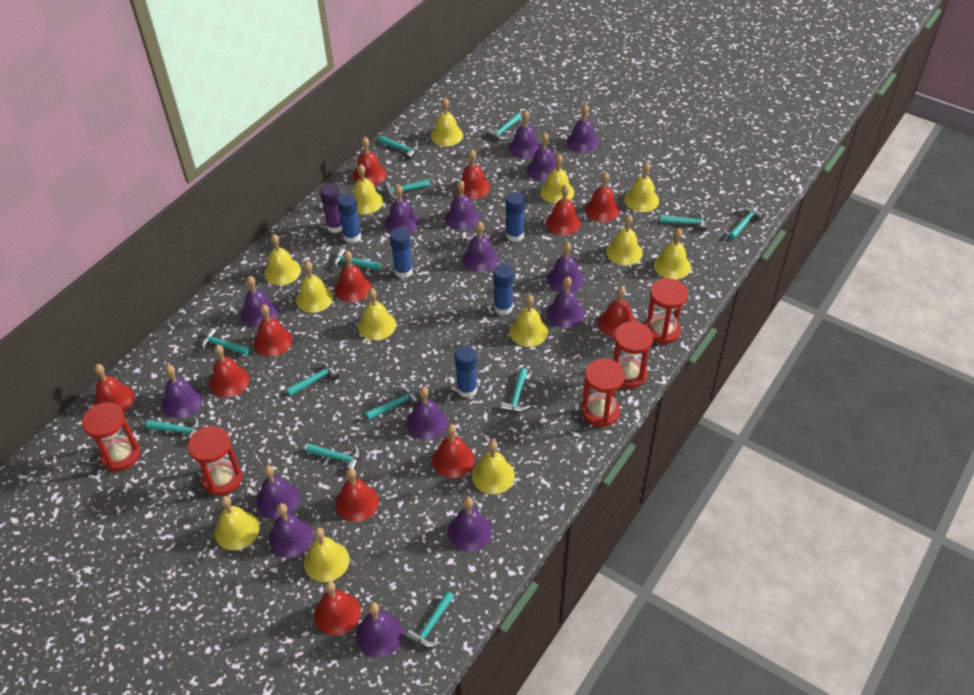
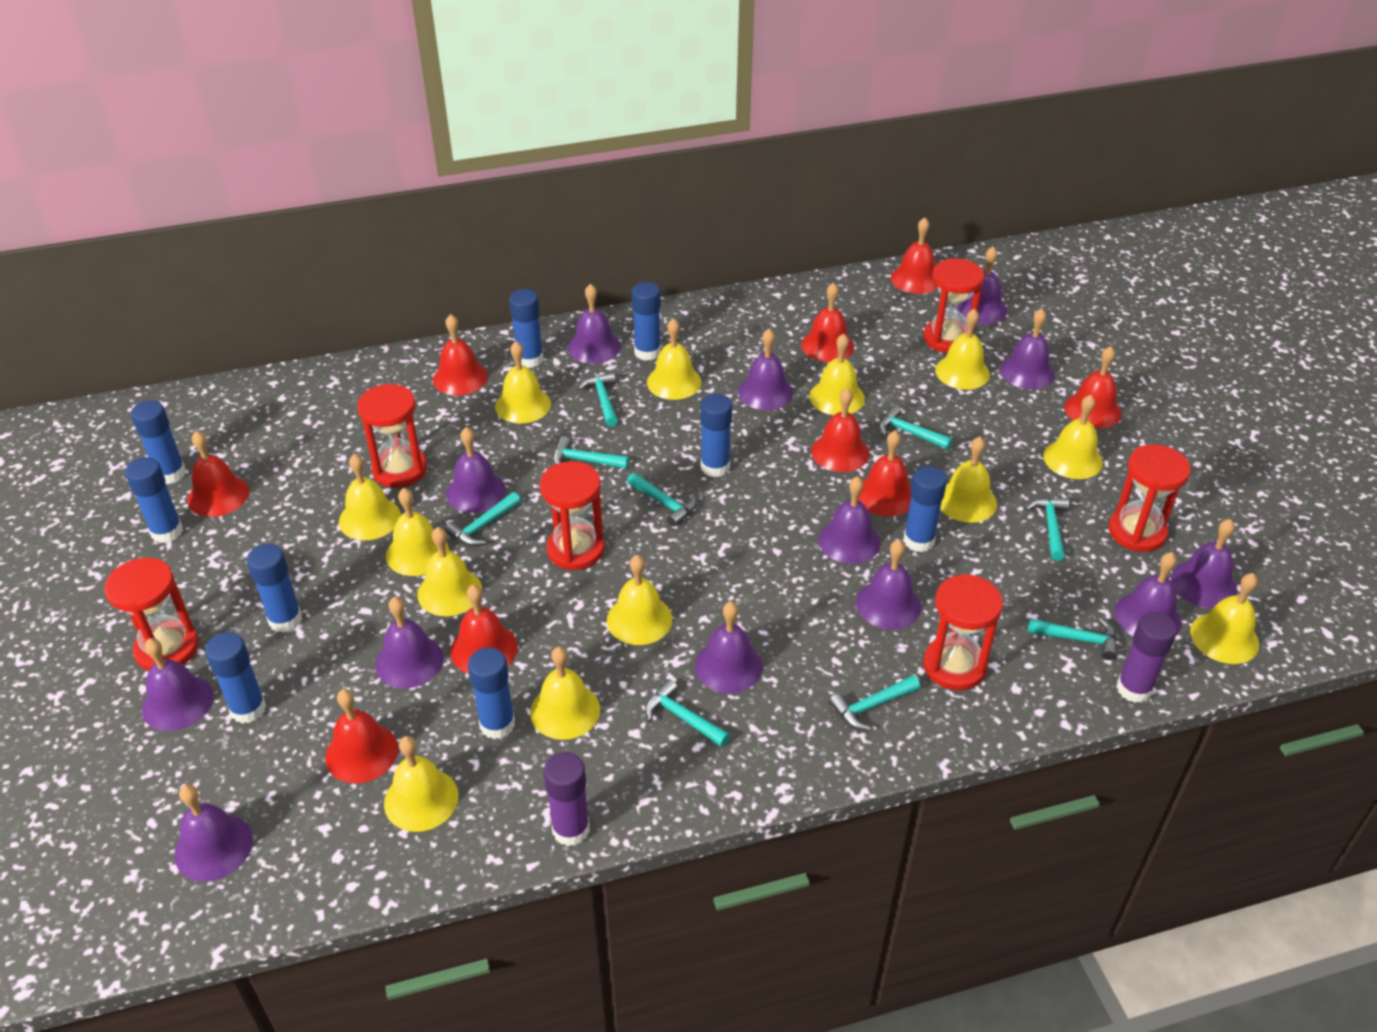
blue glue stick: [337,193,361,243] [390,228,413,278] [455,346,477,398] [493,264,513,315] [506,192,525,242] = 5 -> [125,457,183,543] [131,400,186,484] [205,632,266,724] [247,544,302,633] [468,647,515,739] [509,289,544,368] [632,282,661,361] [700,394,732,477] [903,466,947,552] = 9
purple bell: [162,365,203,418] [241,276,279,328] [256,465,300,519] [269,503,314,558] [356,602,403,658] [385,185,420,233] [406,387,448,440] [445,180,480,230] [448,497,492,552] [462,221,499,272] [509,110,541,159] [527,132,557,181] [546,276,584,328] [547,242,584,292] [566,104,599,153] = 15 -> [142,638,214,731] [174,784,253,882] [375,597,444,688] [446,427,506,513] [568,284,621,364] [695,602,763,693] [738,329,793,410] [819,476,881,564] [856,540,921,629] [957,247,1007,324] [1000,309,1055,389] [1114,552,1182,636] [1171,519,1237,608] = 13
purple glue stick: [320,183,342,233] = 1 -> [543,752,590,846] [1116,612,1177,703] = 2
red bell: [94,364,135,413] [209,345,249,397] [254,304,293,357] [314,581,361,636] [335,251,372,302] [335,468,379,522] [353,137,387,185] [432,424,475,478] [456,150,490,199] [546,185,581,235] [585,172,620,222] [598,286,636,338] = 12 -> [187,431,249,517] [325,689,398,783] [433,314,488,395] [450,584,518,674] [801,282,854,362] [811,388,869,472] [858,431,911,516] [891,217,938,294] [1064,346,1122,429] = 9
red hourglass: [82,402,140,471] [188,426,242,496] [582,359,625,427] [613,321,653,389] [645,278,688,344] = 5 -> [104,558,199,671] [357,384,427,488] [540,461,605,570] [923,258,984,353] [923,574,1003,690] [1108,444,1191,552] = 6
turquoise hammer: [146,416,200,442] [201,328,250,355] [286,362,339,396] [306,444,361,471] [333,248,380,270] [365,386,419,420] [378,136,419,160] [384,179,430,200] [405,591,454,648] [486,113,522,140] [500,368,531,412] [660,211,707,232] [729,207,764,240] = 13 -> [445,492,521,546] [553,436,629,469] [577,372,618,427] [627,473,697,527] [645,679,730,747] [829,675,920,731] [879,405,953,450] [1025,498,1069,561] [1027,618,1117,660] = 9

